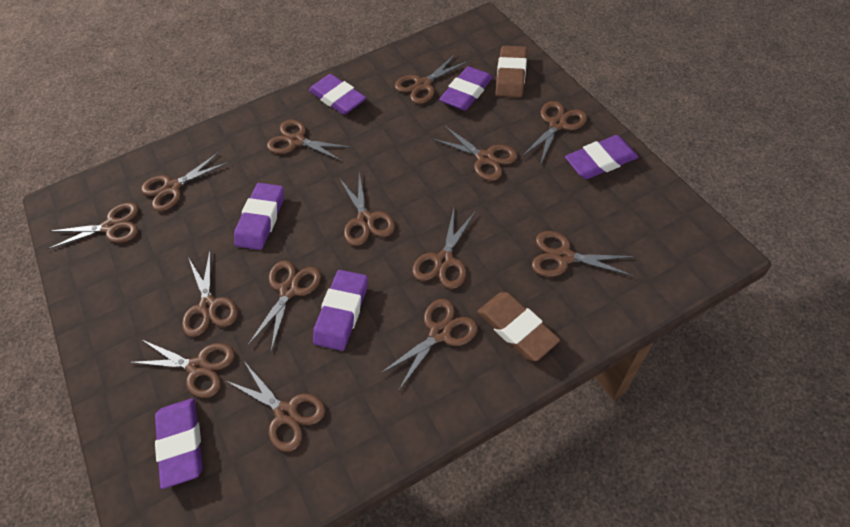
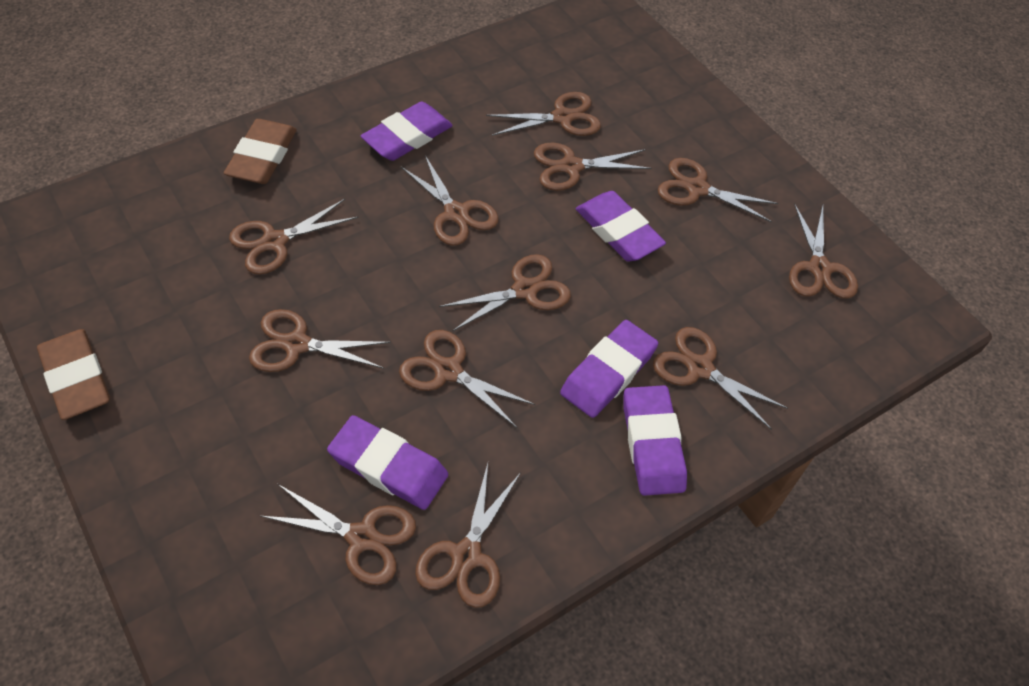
brown scissors: [48,203,138,249] [129,339,235,398] [141,152,229,211] [182,251,238,337] [227,361,325,452] [248,260,321,351] [267,120,352,161] [339,173,395,246] [380,299,478,391] [395,54,469,104] [412,209,475,289] [433,126,518,181] [521,101,587,165] [532,231,635,277] = 14 -> [229,199,358,274] [249,309,391,372] [261,484,416,585] [399,330,536,428] [401,155,499,246] [415,463,521,608] [439,254,571,332] [486,92,601,136] [534,143,652,191] [653,327,788,430] [657,158,778,223] [789,203,858,299] = 12
purple eraser: [155,398,203,489] [234,183,284,250] [309,74,366,115] [313,270,368,351] [439,66,493,111] [565,135,638,179] = 6 -> [327,415,448,510] [361,102,453,161] [560,320,658,418] [576,191,666,262] [623,385,687,496] = 5

